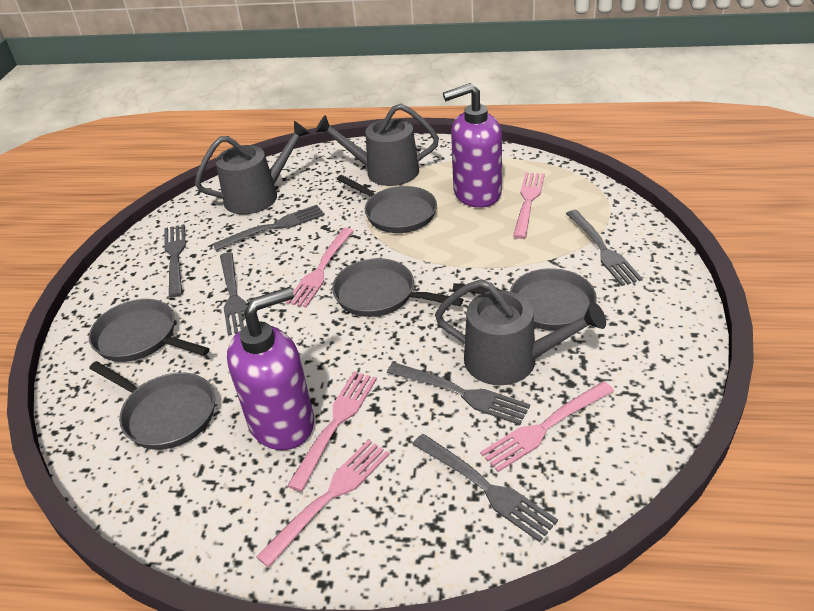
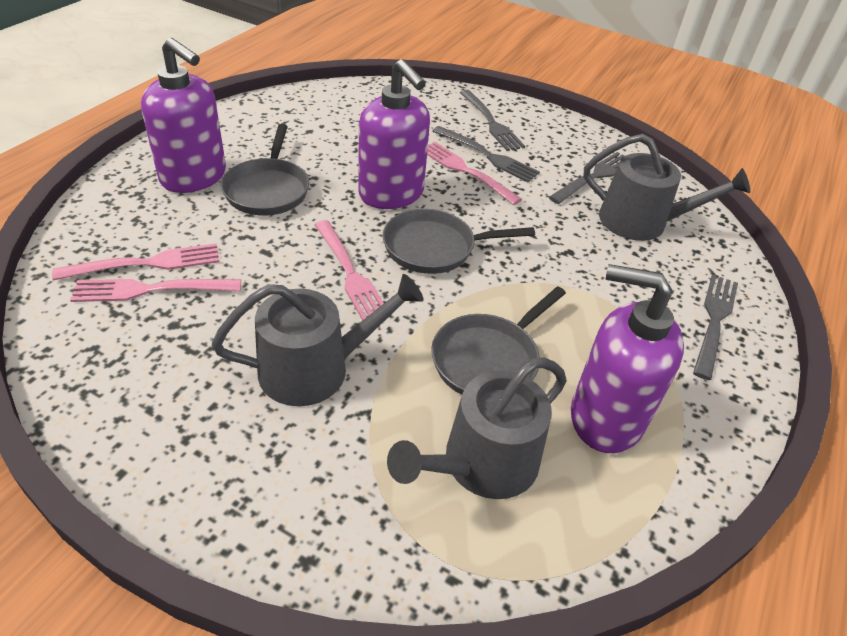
grey fork: [164,224,186,297] [213,205,325,251] [220,252,247,336] [387,362,530,425] [412,434,558,542] [566,210,643,286] = 6 -> [432,126,540,182] [460,90,525,151] [549,152,624,204] [693,274,738,380] = 4
grey pan: [89,299,210,362] [89,361,215,450] [332,258,463,317] [337,175,437,233] [453,268,597,330] = 5 -> [221,124,309,216] [383,209,535,274] [431,286,566,395] = 3
pink fork: [256,440,390,567] [286,228,354,308] [287,372,377,492] [480,381,614,472] [513,172,545,239] = 5 -> [52,244,220,280] [70,279,241,302] [314,220,384,320] [427,142,522,205] = 4
purple soap dispenser: [227,287,314,450] [443,83,502,208] = 2 -> [141,38,226,193] [358,59,430,209] [571,264,684,453] = 3

